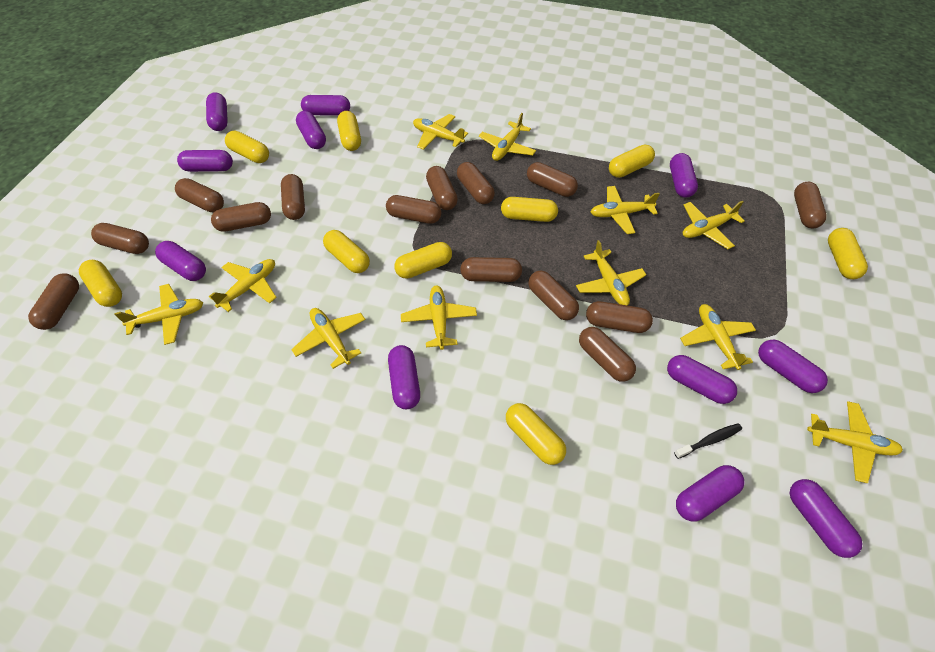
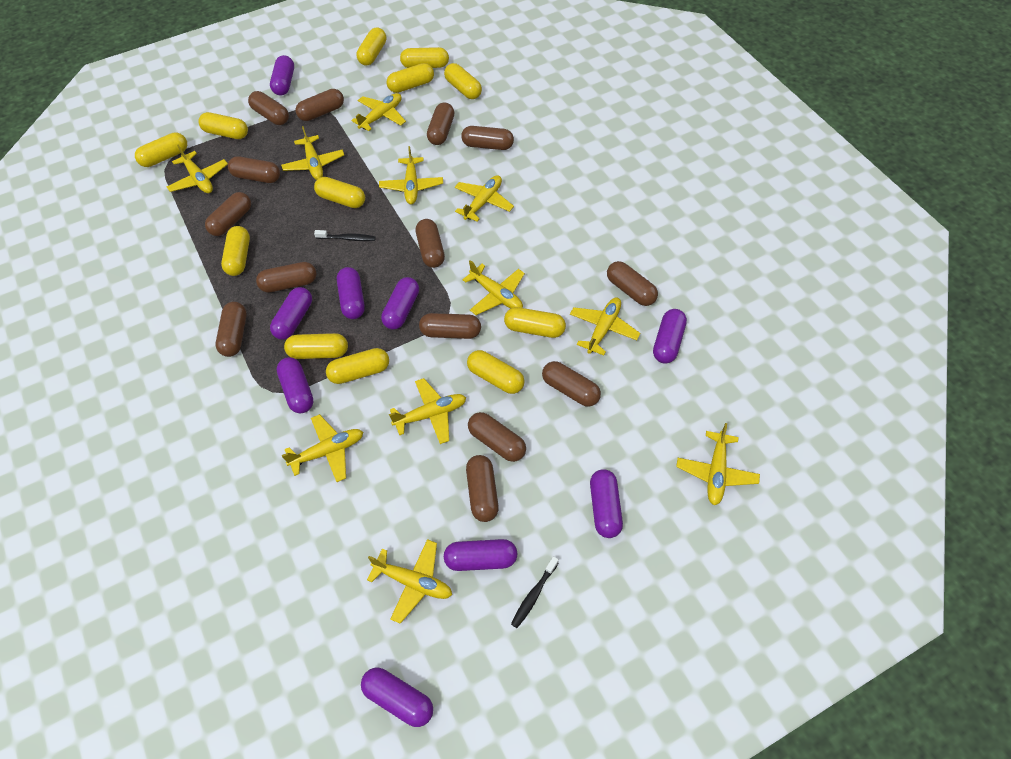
black toothbrush: [674,423,742,459] = 1 -> [314,230,376,241] [511,556,559,628] = 2
purple capsule: [155,241,206,281] [177,150,233,172] [206,92,228,131] [296,111,326,149] [301,95,350,116] [388,345,420,409] [667,355,737,404] [670,153,698,198] [676,465,744,522] [758,340,828,393] [789,479,863,558] = 11 -> [270,55,294,95] [270,287,312,340] [277,357,314,414] [337,267,365,319] [361,667,433,727] [381,277,419,330] [444,539,517,571] [590,469,623,538] [653,309,687,363] = 9
yellow capsule: [79,260,122,307] [225,131,269,163] [323,230,370,273] [337,111,361,151] [394,242,452,279] [501,197,558,222] [506,403,566,465] [609,144,655,178] [828,228,868,279] = 9 -> [135,132,187,167] [198,112,248,139] [221,226,250,276] [284,333,348,359] [314,177,365,208] [326,348,389,384] [356,27,386,66] [387,63,434,93] [400,47,449,68] [444,63,482,99] [467,350,525,394] [504,307,566,338] = 12

